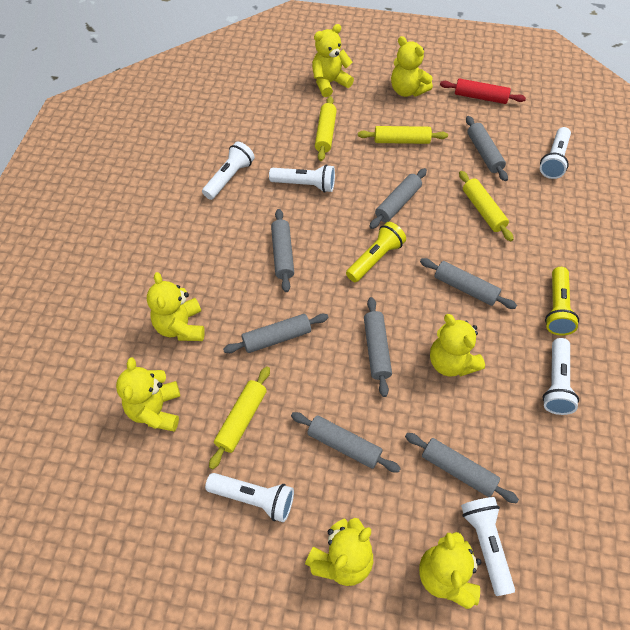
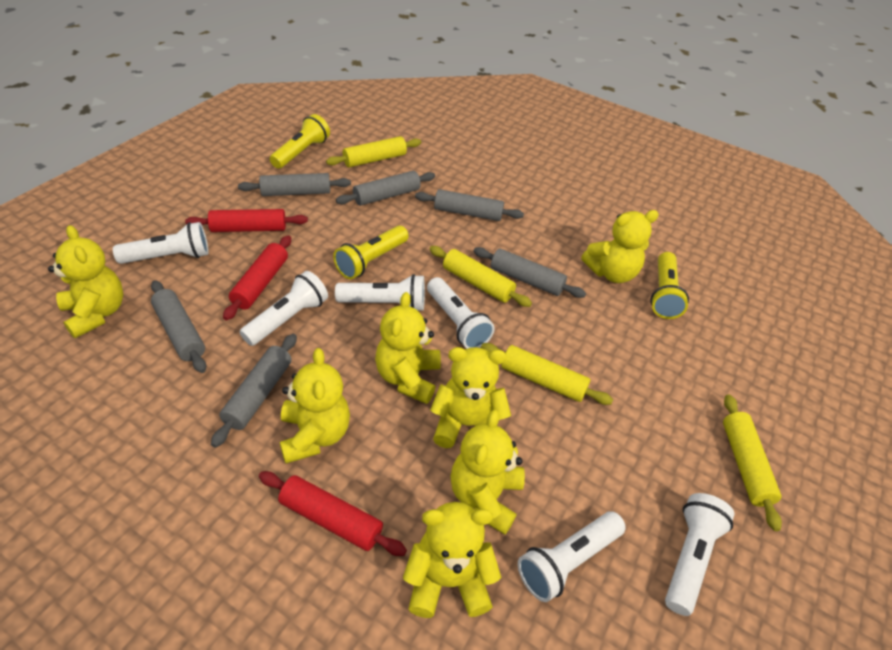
grey rolling pin: [223,314,329,353] [271,209,294,292] [291,412,401,473] [364,297,392,397] [369,168,427,229] [405,433,519,503] [420,258,517,309] [466,116,508,181] = 8 -> [151,280,206,373] [211,334,297,447] [238,173,351,196] [336,171,435,206] [415,189,524,221] [473,247,586,298] = 6
red rolling pin: [440,78,526,104] = 1 -> [185,209,308,232] [223,235,291,320] [259,471,407,556] = 3
yellow flashlight: [346,222,406,282] [545,267,579,335] = 2 -> [270,114,330,169] [333,226,409,279] [650,252,689,319] = 3

